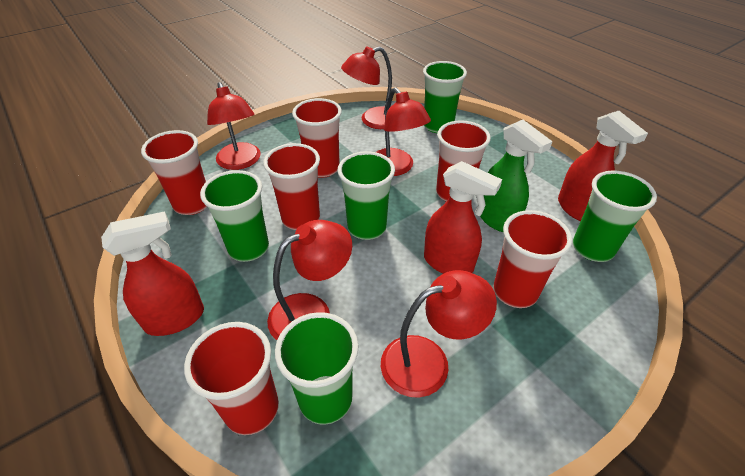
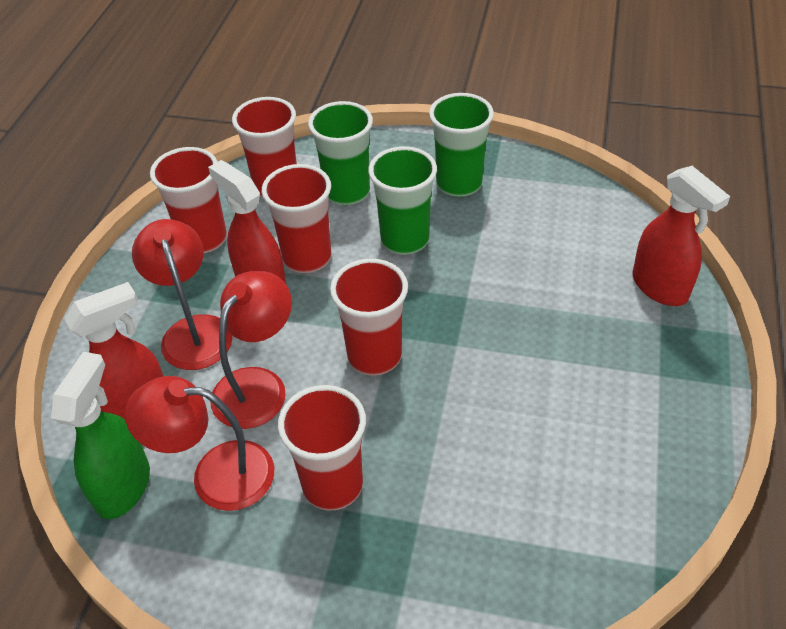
green cup: [200,170,269,262] [275,312,359,425] [338,151,395,240] [423,61,467,133] [573,170,657,262] = 5 -> [308,101,373,205] [368,146,437,254] [429,93,494,197] = 3
red cup: [141,130,207,215] [184,322,279,435] [263,143,320,230] [292,98,342,178] [436,120,491,202] [493,210,572,308] = 6 -> [150,147,227,253] [232,97,297,198] [262,164,331,273] [278,385,366,511] [330,259,408,376] = 5
red lamp: [207,82,261,170] [267,220,352,340] [341,47,392,129] [376,88,431,176] [381,270,497,398] = 5 -> [125,376,274,511] [132,219,233,370] [210,271,292,429] = 3

